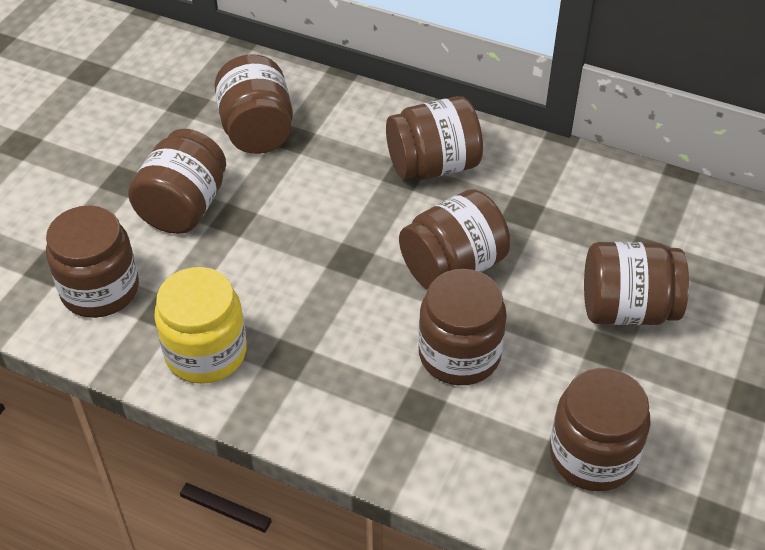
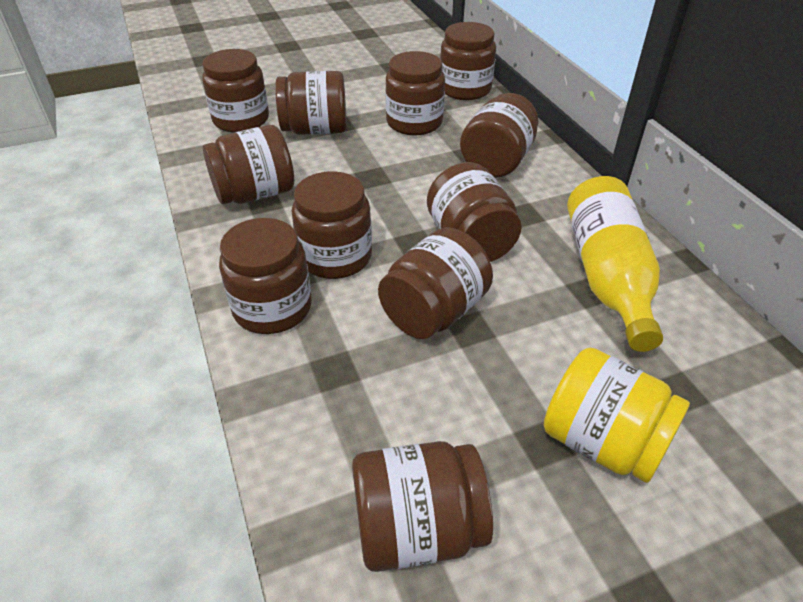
brown jar: [46,205,139,318] [128,129,226,234] [214,54,293,154] [386,96,483,180] [399,189,510,289] [418,269,507,385] [550,368,650,491] [584,242,689,325] = 8 -> [202,49,269,133] [203,125,294,204] [219,218,312,334] [275,71,347,135] [292,171,372,279] [352,441,493,572] [378,227,493,339] [385,51,445,135] [427,162,522,262] [440,22,496,100] [460,93,538,178] = 11
yellow bottle: none = 0 -> [567,176,663,352] = 1

